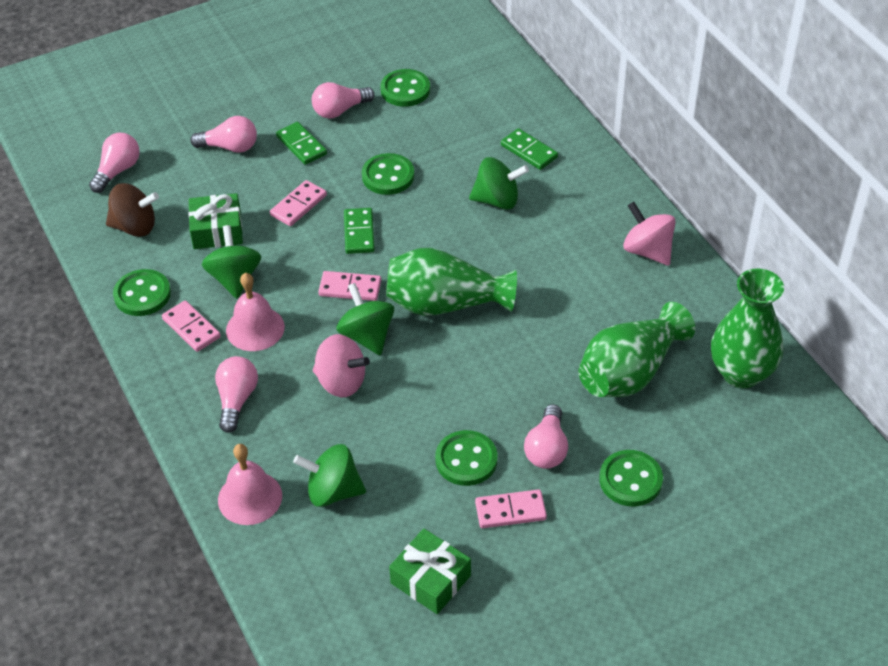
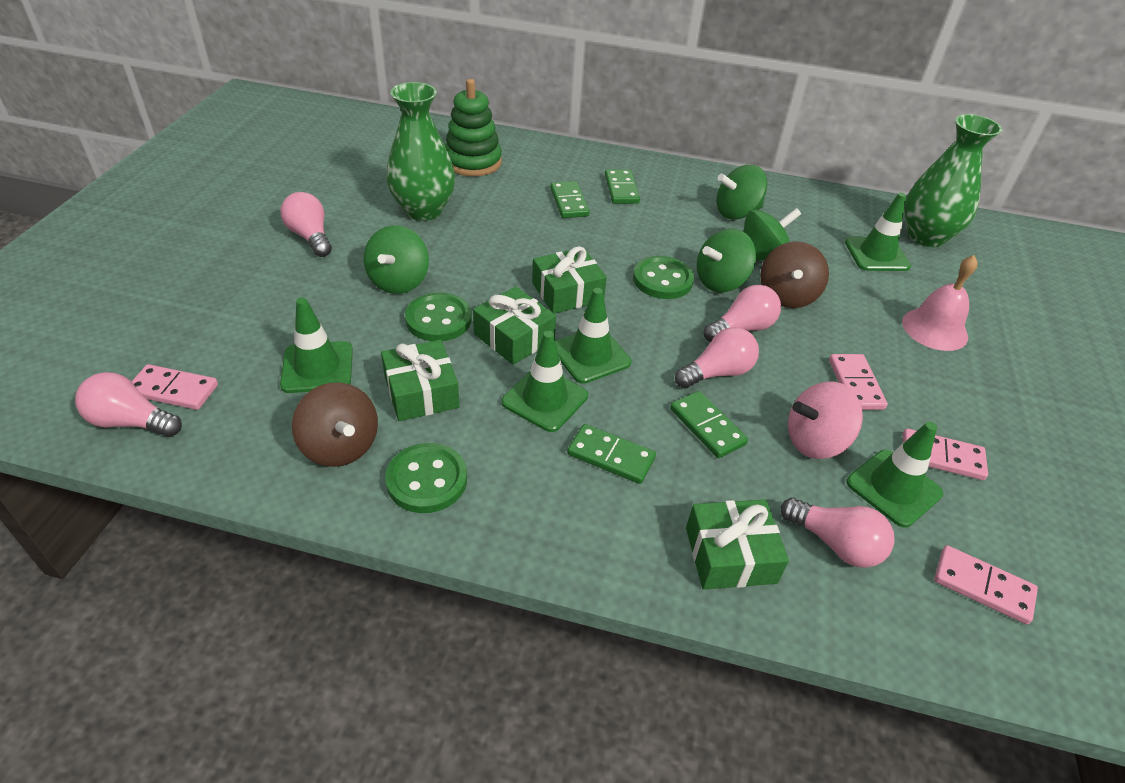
brown spinning top: [106,183,159,237] = 1 -> [292,382,378,467] [760,241,829,308] = 2
green button: [113,269,171,316] [362,153,414,195] [380,69,430,107] [435,430,498,486] [599,450,663,506] = 5 -> [385,443,467,513] [405,292,472,341] [633,256,694,299] = 3
green domino: [276,122,327,165] [344,208,375,254] [501,128,558,170] = 3 -> [550,181,590,218] [567,424,656,484] [605,169,640,204] [670,391,748,458] = 4
green gift: [188,193,243,249] [389,529,471,614] = 2 -> [381,340,460,421] [473,286,556,365] [532,246,607,314] [686,499,789,589] = 4
green stacking toy: none = 0 -> [445,79,502,176] = 1
green traffic cone: none = 0 -> [280,298,353,393] [502,331,588,432] [556,288,631,384] [845,193,911,271] [846,422,943,528] = 5
green vase: [386,248,517,316] [579,302,695,397] [711,268,784,388] = 3 -> [386,82,455,221] [904,114,1002,247] = 2
pink bell: [218,444,282,525] [226,273,285,351] = 2 -> [902,255,978,351] = 1
pink spinning top: [313,334,370,397] [623,202,676,266] = 2 -> [788,381,863,459] = 1

